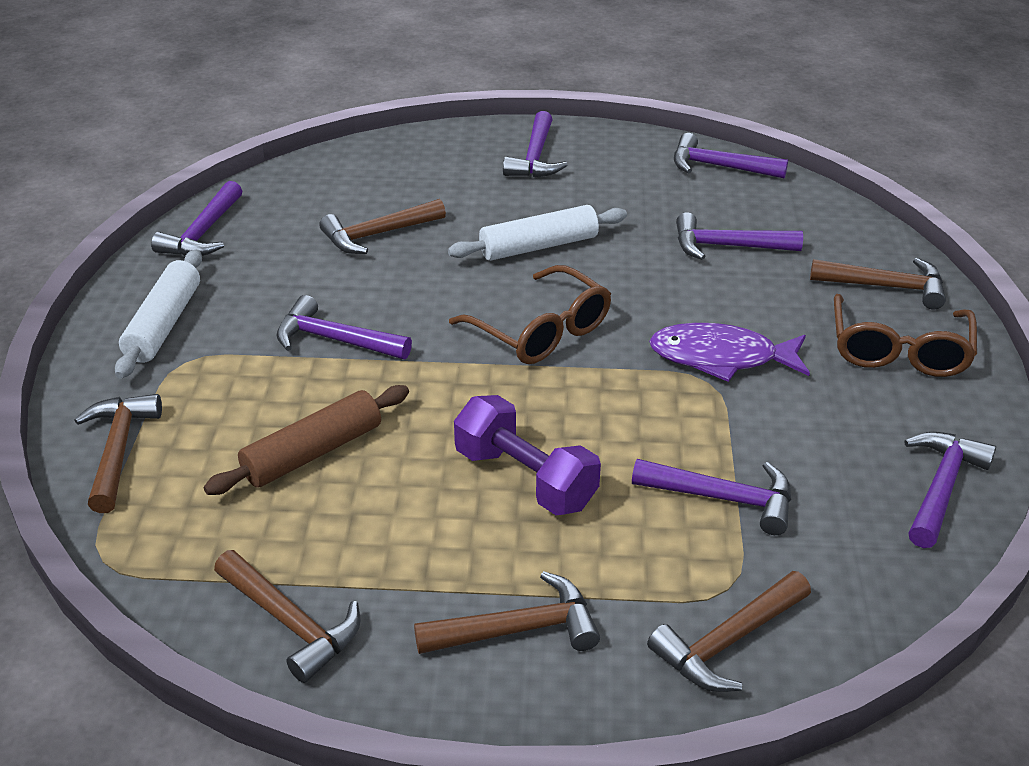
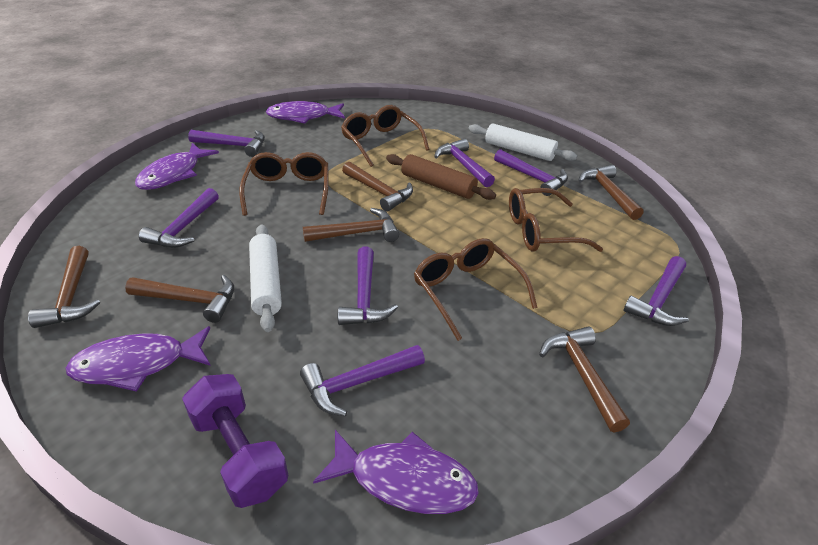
brown glasses: [449,265,611,364] [834,294,977,377] = 2 -> [239,152,329,216] [341,105,430,167] [414,238,538,341] [509,188,603,252] = 4
purple fish: [649,323,810,382] = 1 -> [66,326,211,392] [135,143,219,190] [266,101,345,124] [313,430,479,514] = 4

